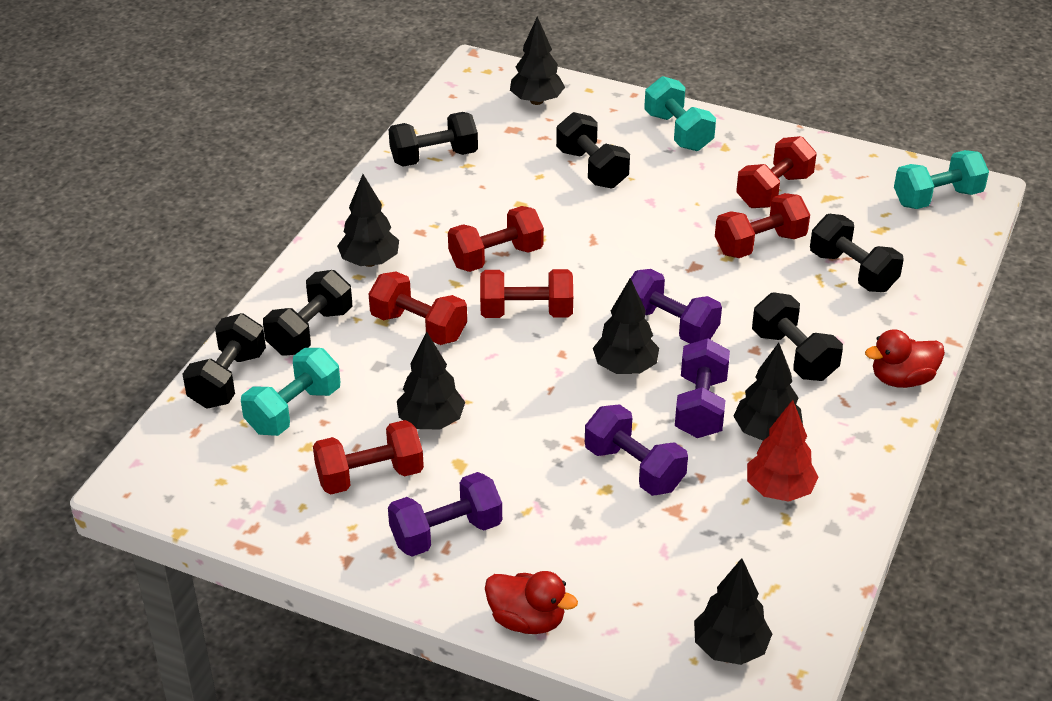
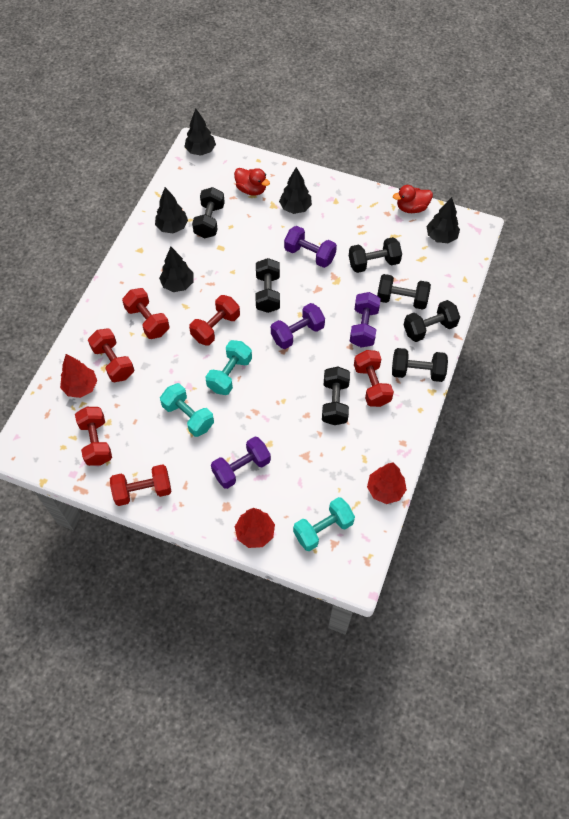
black dumbbell: [183,313,266,409] [263,270,352,356] [389,112,478,167] [556,112,630,189] [752,292,843,381] [810,214,904,292] = 6 -> [192,187,225,238] [256,258,280,313] [322,366,350,425] [349,237,402,273] [377,274,431,310] [392,348,448,382] [404,300,460,342] = 7
black tree: [337,174,399,267] [397,331,465,430] [510,16,565,105] [593,278,659,374] [694,558,772,665] [733,343,803,441] = 6 -> [155,187,188,233] [159,247,194,292] [185,109,216,156] [279,167,312,214] [426,197,460,243] = 5
red tree: [747,400,819,502] = 1 -> [60,354,97,398] [235,508,275,548] [367,462,407,504] = 3

